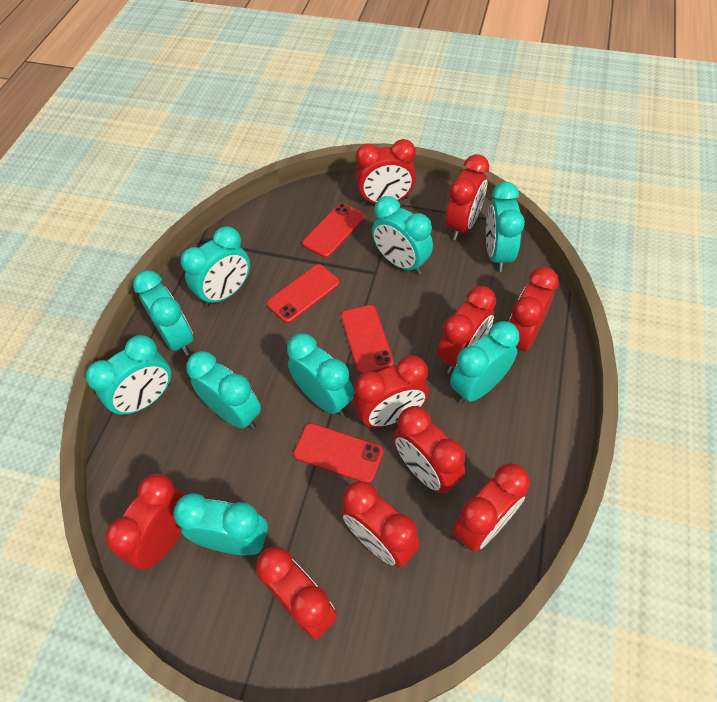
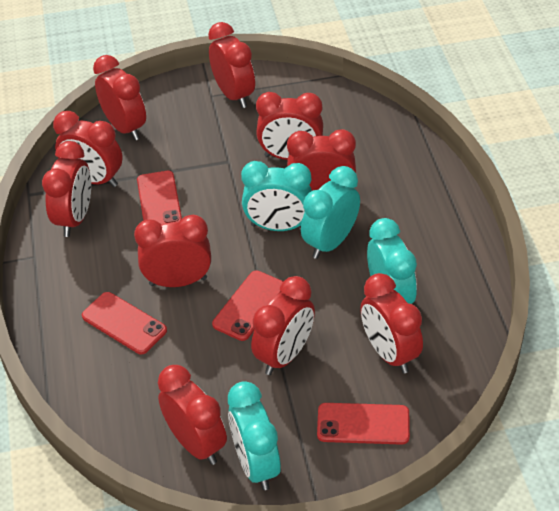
turquoise clock: [86,335,171,417] [133,270,194,356] [173,493,268,555] [180,226,250,307] [186,351,261,430] [287,333,354,416] [372,196,433,275] [450,321,520,404] [486,182,525,272] = 9 -> [228,381,281,490] [241,161,312,231] [301,166,360,259] [367,218,417,304] = 4

